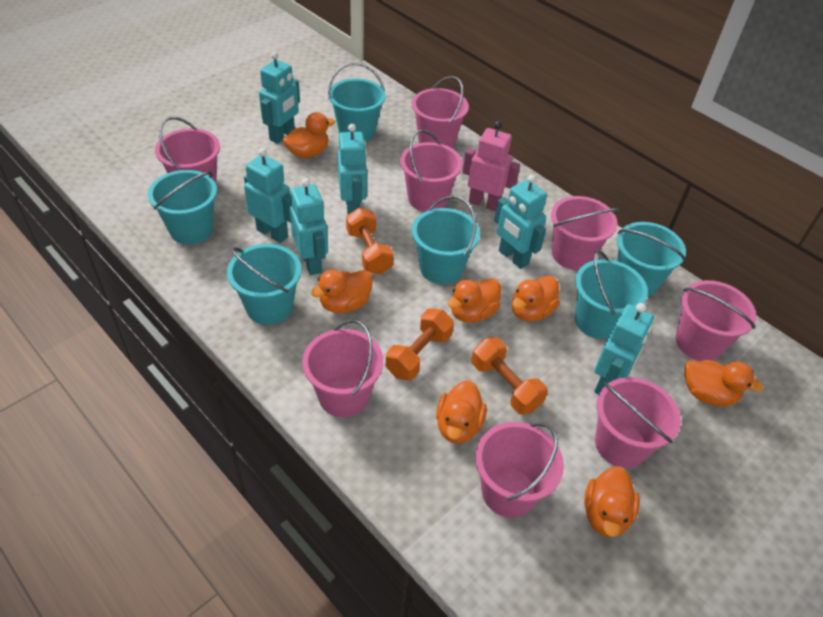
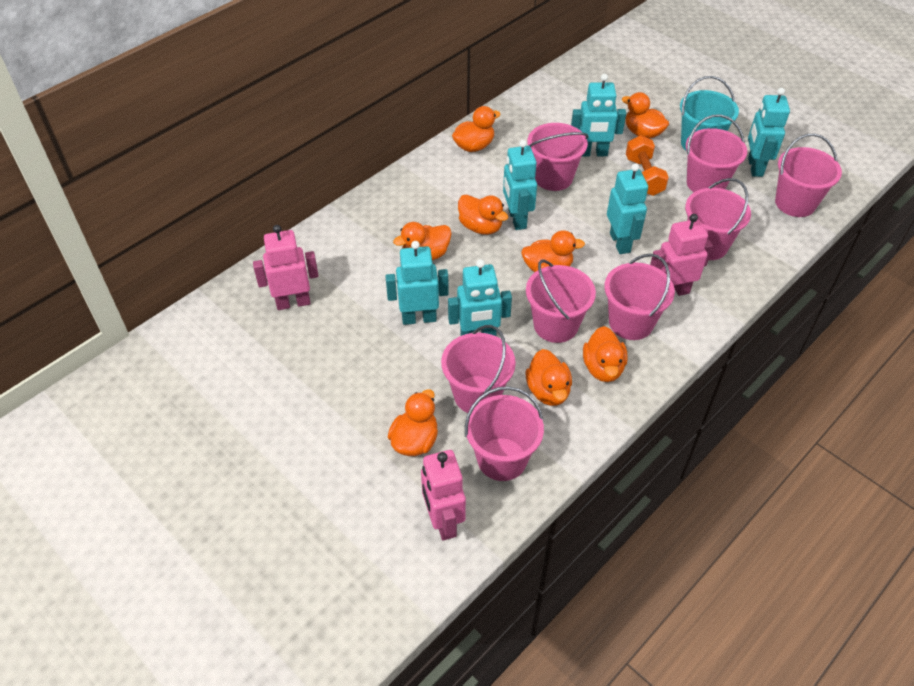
orange duck: [283,112,335,158] [311,270,373,313] [436,380,487,444] [447,278,501,323] [512,276,560,322] [584,466,640,537] [684,360,763,406] = 7 -> [388,389,438,456] [393,222,452,260] [452,106,501,152] [458,194,508,235] [521,230,585,272] [526,349,572,406] [583,326,628,382] [622,92,669,139] = 8
orange dumbbell: [346,208,394,274] [385,309,454,381] [471,337,548,415] = 3 -> [626,135,669,196] = 1
pink robot: [463,121,520,211] = 1 -> [253,225,319,310] [421,450,466,540] [650,214,713,296] = 3
turquoise bucket: [148,170,217,245] [227,244,301,325] [328,63,386,142] [412,196,480,284] [575,250,648,339] [617,222,686,297] = 6 -> [680,76,739,151] = 1

